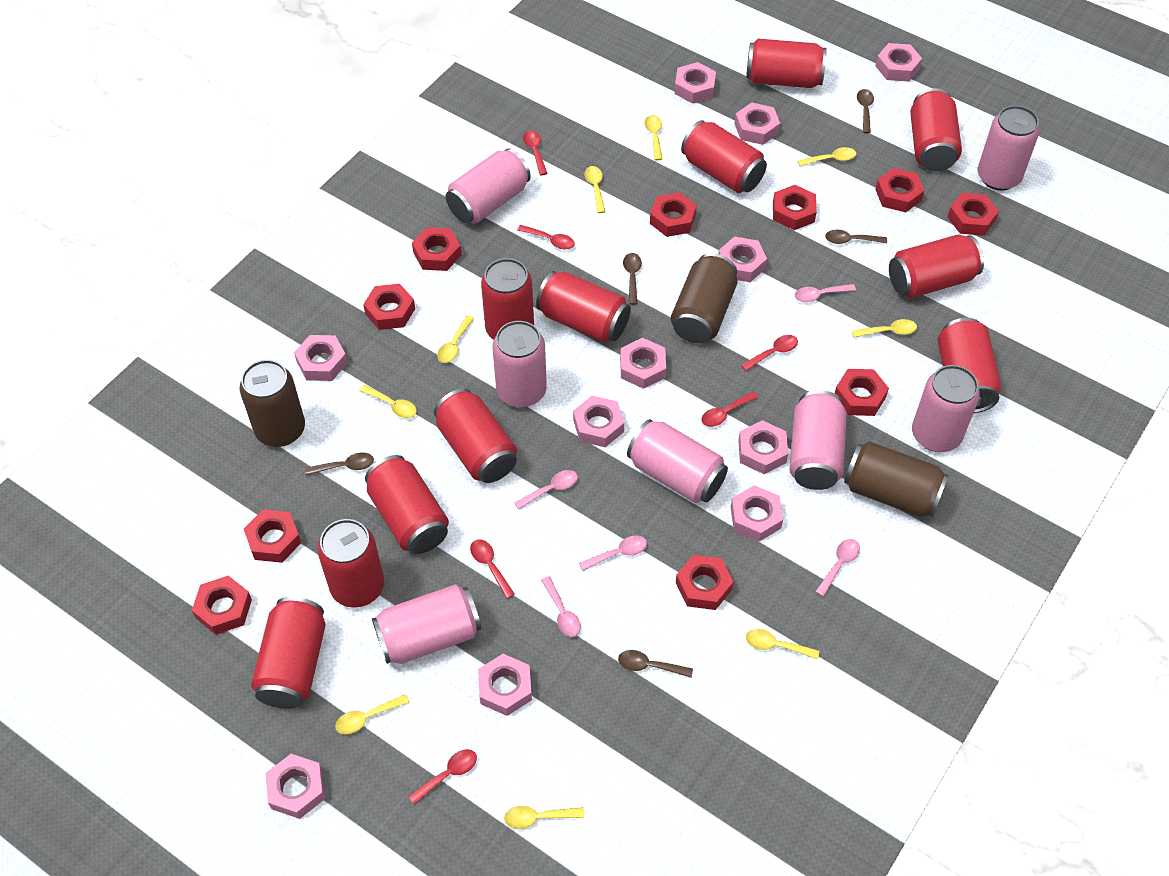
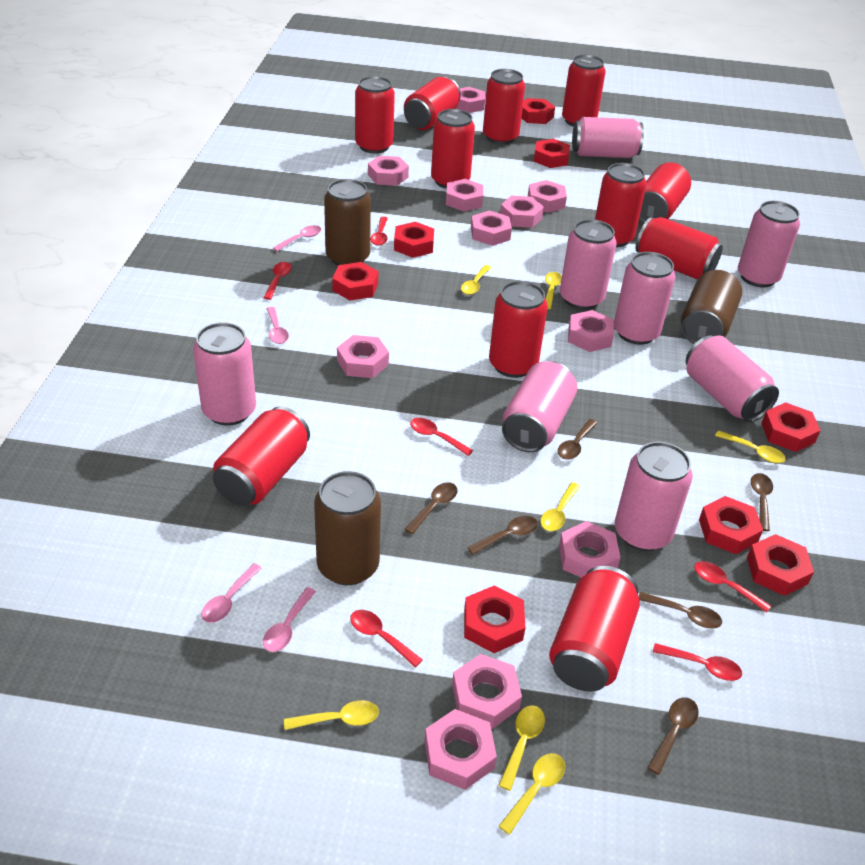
brown spoon: [305,452,374,476] [618,650,693,678] [623,253,642,305] [825,230,887,244] [857,89,874,133] = 5 -> [404,482,458,534] [467,516,538,555] [558,419,597,460] [638,592,722,629] [648,698,699,775] [751,473,773,531] = 6
pink can: [372,584,481,664] [446,148,531,224] [492,321,547,408] [627,419,728,503] [789,390,847,490] [912,365,980,452] [978,105,1040,191] = 7 -> [193,322,256,426] [502,361,577,452] [560,219,617,310] [572,117,644,158] [614,252,676,345] [615,442,693,551] [686,335,779,422] [738,201,800,287] = 8
pink spoon: [515,470,578,509] [541,576,581,637] [579,536,647,571] [795,284,856,302] [815,539,860,597] = 5 -> [201,563,262,623] [263,587,316,652] [267,307,289,344] [273,225,321,251] = 4
red nut: [192,576,252,635] [244,509,301,563] [363,284,415,330] [412,227,462,271] [650,192,697,237] [676,555,733,610] [773,185,817,230] [835,369,889,416] [875,168,925,212] [947,193,999,236] = 10 -> [332,262,378,301] [394,222,434,258] [464,585,525,653] [521,98,555,124] [534,139,570,168] [699,496,763,554] [747,534,814,596] [761,402,821,452] = 8
yellow spoon: [335,694,410,734] [359,385,417,418] [437,315,474,363] [504,806,584,829] [584,166,605,213] [644,115,662,160] [746,629,820,659] [798,147,856,166] [852,319,917,338] = 9 -> [284,700,379,730] [461,265,492,295] [498,705,545,791] [499,753,565,835] [540,482,580,531] [545,272,562,309] [715,430,786,463] = 7

